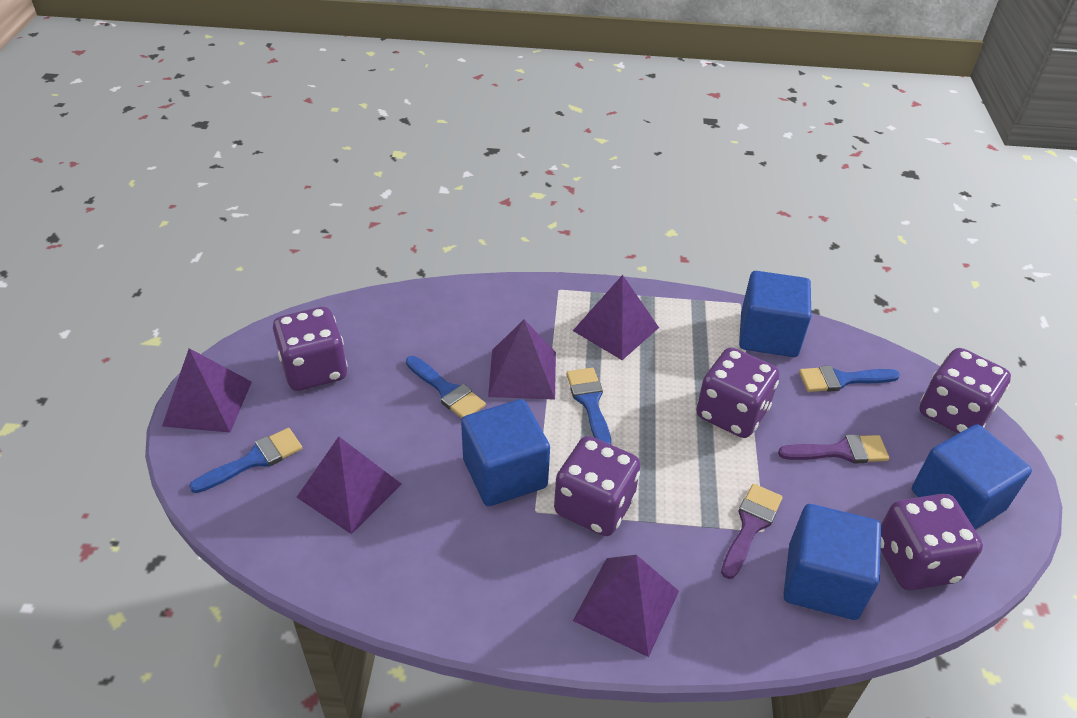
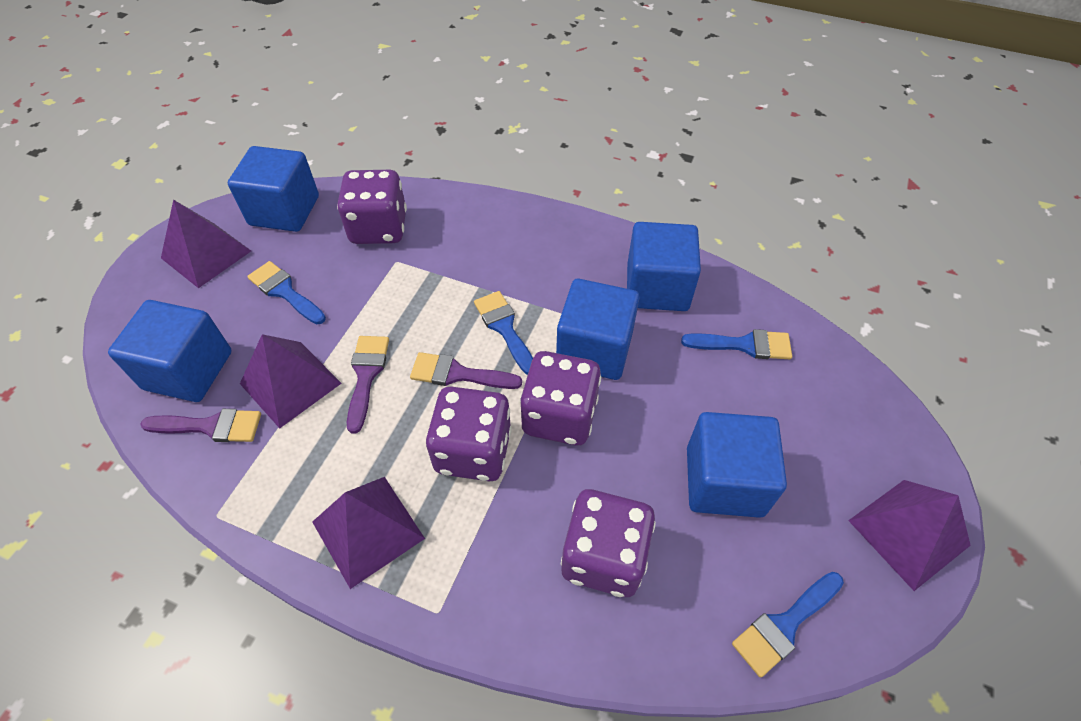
blue cube: [461,399,550,506] [739,271,811,357] [783,504,881,620] [912,424,1032,529] = 4 -> [108,300,232,402] [228,146,319,232] [556,279,640,380] [627,222,701,311] [687,412,787,518] = 5
purple brush: [721,484,783,579] [778,434,889,463] = 2 -> [140,409,261,442] [347,336,389,434] [410,352,522,389] = 3
purple dice: [273,307,347,391] [554,436,641,536] [696,347,779,438] [881,494,983,591] [919,348,1011,434] = 5 -> [337,170,407,244] [426,387,512,481] [520,351,601,446] [561,489,656,597] = 4
purple pyramid: [162,348,252,433] [297,437,402,534] [488,320,556,400] [573,275,659,360] [573,555,679,657] = 5 -> [161,200,251,288] [240,334,342,428] [312,477,425,589] [848,480,971,591] = 4

